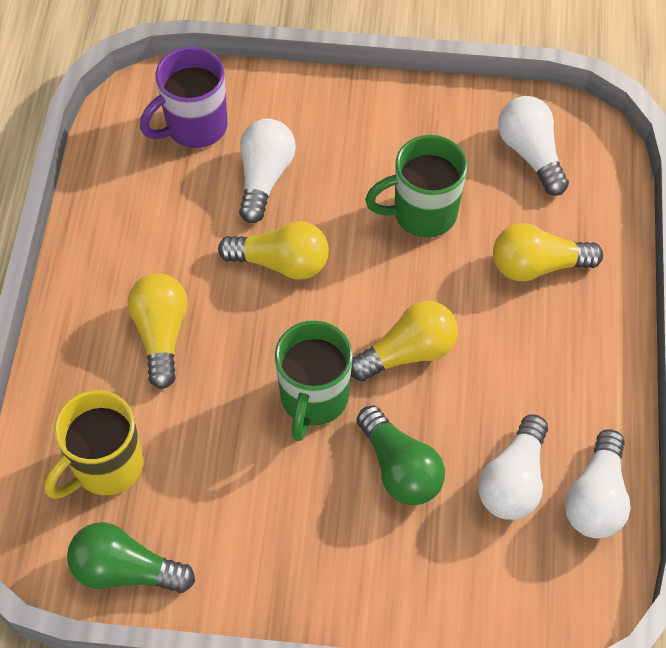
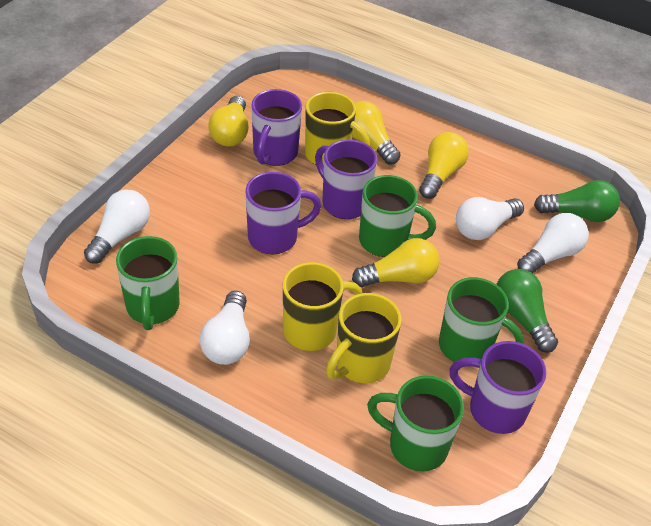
green mug: [275,320,353,441] [365,135,467,238] = 2 -> [116,236,180,330] [359,175,436,257] [367,375,464,471] [439,277,524,362] = 4
purple mug: [140,47,228,148] = 1 -> [245,172,321,254] [252,89,302,166] [315,140,377,219] [449,341,546,434] = 4
yellow mug: [44,390,143,499] = 1 -> [283,262,362,351] [305,92,370,165] [326,293,402,383] = 3

